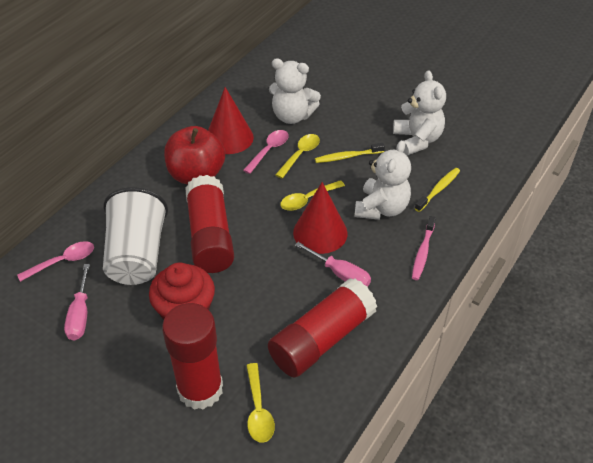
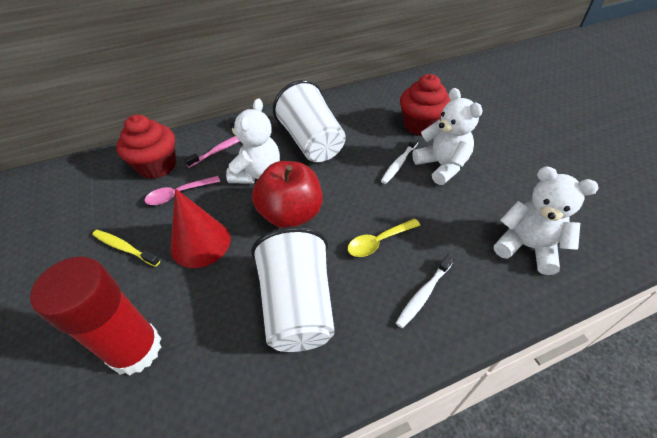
pink screwdriver: [64,264,90,341] [295,242,371,287] = 2 -> none = 0
pink spoon: [17,241,94,282] [243,130,289,174] = 2 -> [144,176,220,205] = 1
red cone: [208,87,254,154] [293,182,348,254] = 2 -> [170,189,230,268] = 1
red cupcake: [149,262,215,320] = 1 -> [116,114,176,179] [400,74,451,136] = 2
red glue stick: [162,303,223,410] [185,175,234,273] [268,278,377,378] = 3 -> [30,256,161,375] = 1
white cup: [103,187,168,285] = 1 -> [251,227,335,352] [273,80,346,162] = 2
white toothbrush: none = 0 -> [381,135,419,184] [396,254,454,328] = 2
yellow spoon: [246,363,275,443] [275,134,320,178] [280,180,345,211] = 3 -> [347,219,421,257] = 1
yellow toothbrush: [315,143,385,163] [415,168,460,212] = 2 -> [92,230,160,267] = 1

